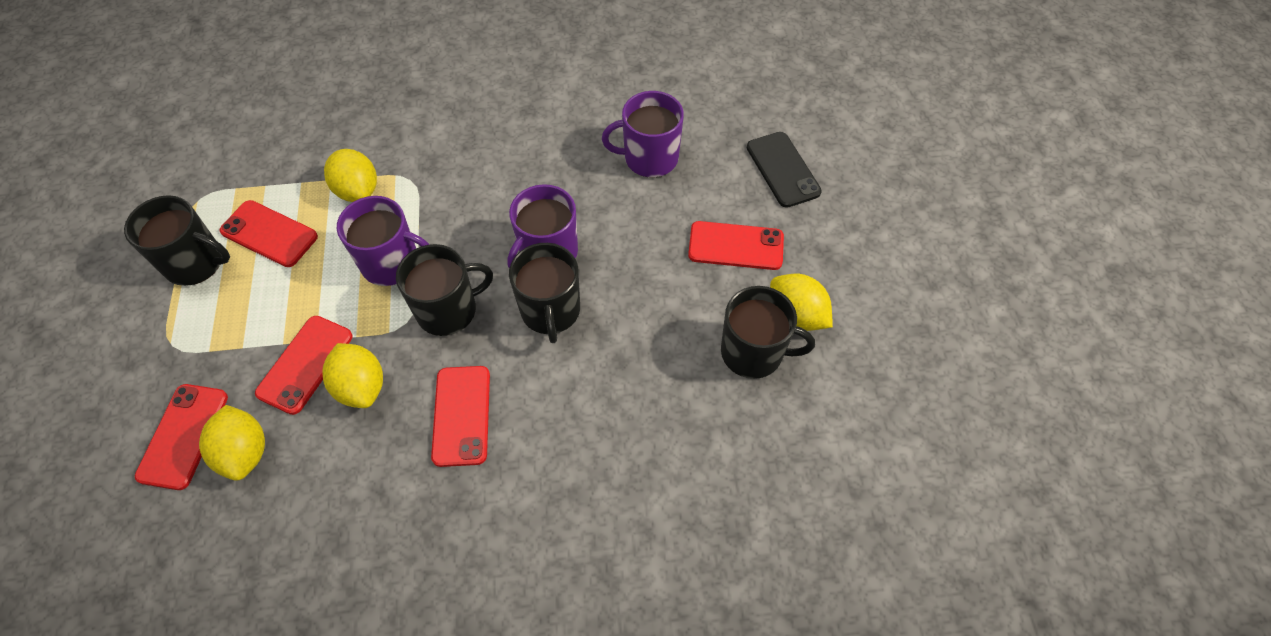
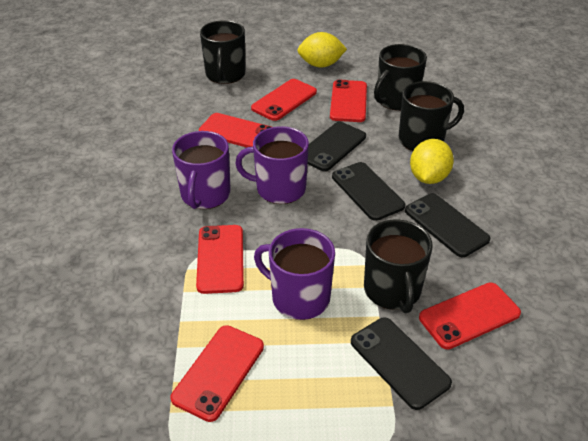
black phone: [747,132,822,208] = 1 -> [308,122,366,171] [332,162,405,221] [351,318,452,410] [405,193,490,257] = 4
red phone: [135,384,228,490] [219,200,318,267] [255,316,353,415] [431,366,490,467] [688,221,784,270] = 5 -> [171,325,264,422] [196,225,244,294] [199,113,271,148] [251,79,317,121] [330,79,367,122] [419,283,521,349] = 6
yellow lemon: [199,405,265,481] [322,343,383,408] [324,149,377,202] [770,274,833,331] = 4 -> [297,32,347,68] [410,139,454,184] = 2

